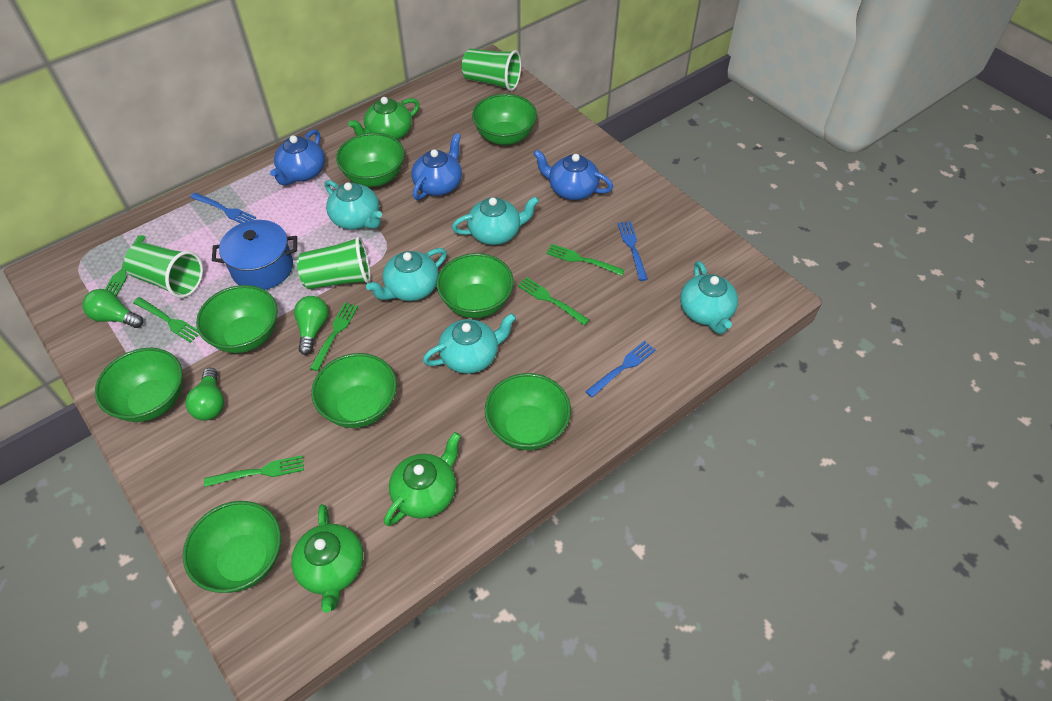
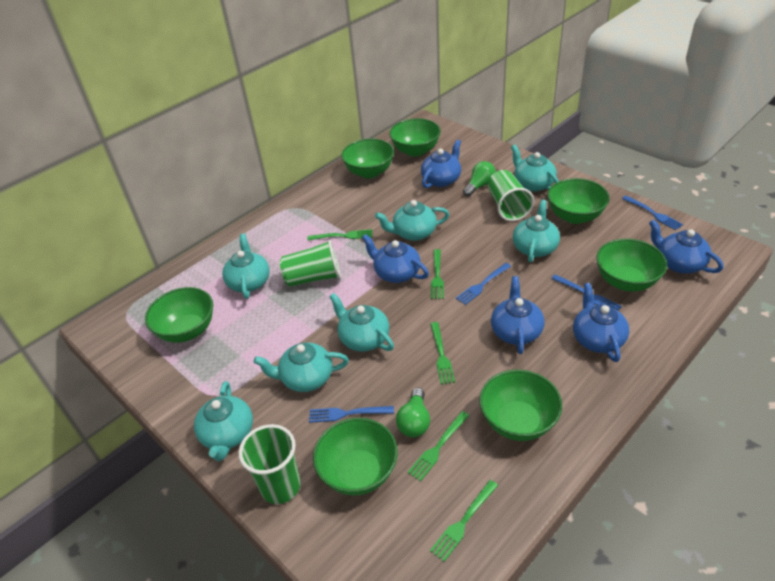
blue fork: [190,193,256,223] [585,341,656,397] [618,221,648,281] = 3 -> [309,406,394,423] [456,263,511,305] [551,274,622,311] [622,196,683,230] = 4
blue pot: [212,220,297,290] = 1 -> none = 0
blue teapot: [270,129,325,186] [411,133,462,200] [533,150,613,200] = 3 -> [362,234,429,283] [421,140,461,188] [491,276,544,354] [573,283,629,362] [649,220,724,274] = 5
green bowl: [95,348,183,422] [183,501,281,593] [196,285,278,353] [311,353,397,428] [336,133,404,187] [437,253,514,318] [472,94,537,145] [485,373,571,450] = 8 -> [145,287,213,343] [313,418,398,495] [341,139,394,178] [389,118,441,157] [480,370,562,441] [547,178,610,224] [596,239,667,292] = 7
green fork: [105,235,146,296] [133,297,198,343] [204,455,304,487] [310,303,358,371] [517,277,589,326] [546,244,625,276] = 6 -> [307,229,373,240] [408,411,469,481] [430,322,455,385] [430,480,498,562] [431,249,444,299] = 5
green light bulb: [82,289,144,328] [185,368,224,421] [294,296,328,355] = 3 -> [396,388,430,437] [463,161,496,197] = 2
green teapot: [291,504,363,613] [348,97,420,140] [384,432,461,526] = 3 -> none = 0
turquoise teapot: [325,180,382,230] [366,248,447,301] [423,313,516,374] [452,196,539,245] [680,261,738,334] = 5 -> [194,381,253,461] [222,234,270,299] [254,343,349,392] [329,293,394,352] [375,200,450,241] [511,145,559,192] [513,200,560,262] = 7

